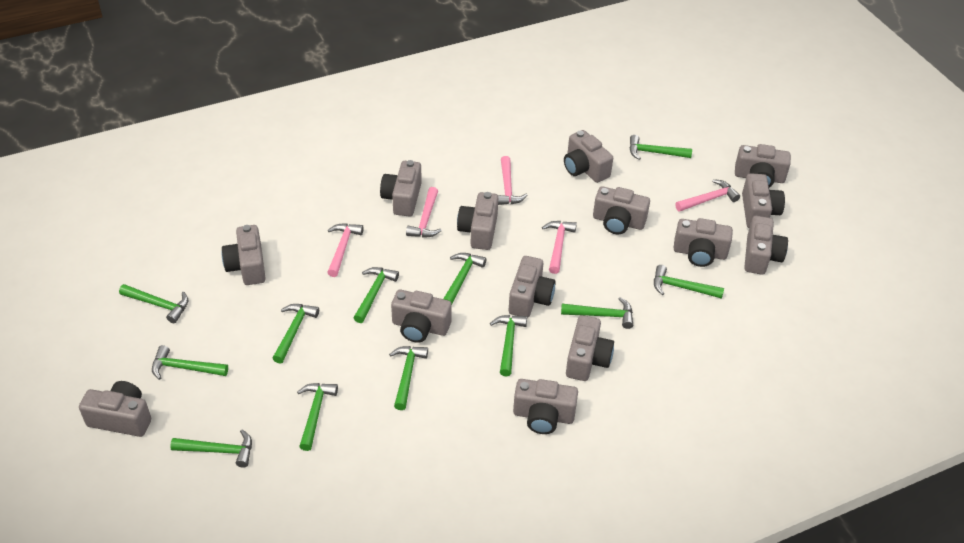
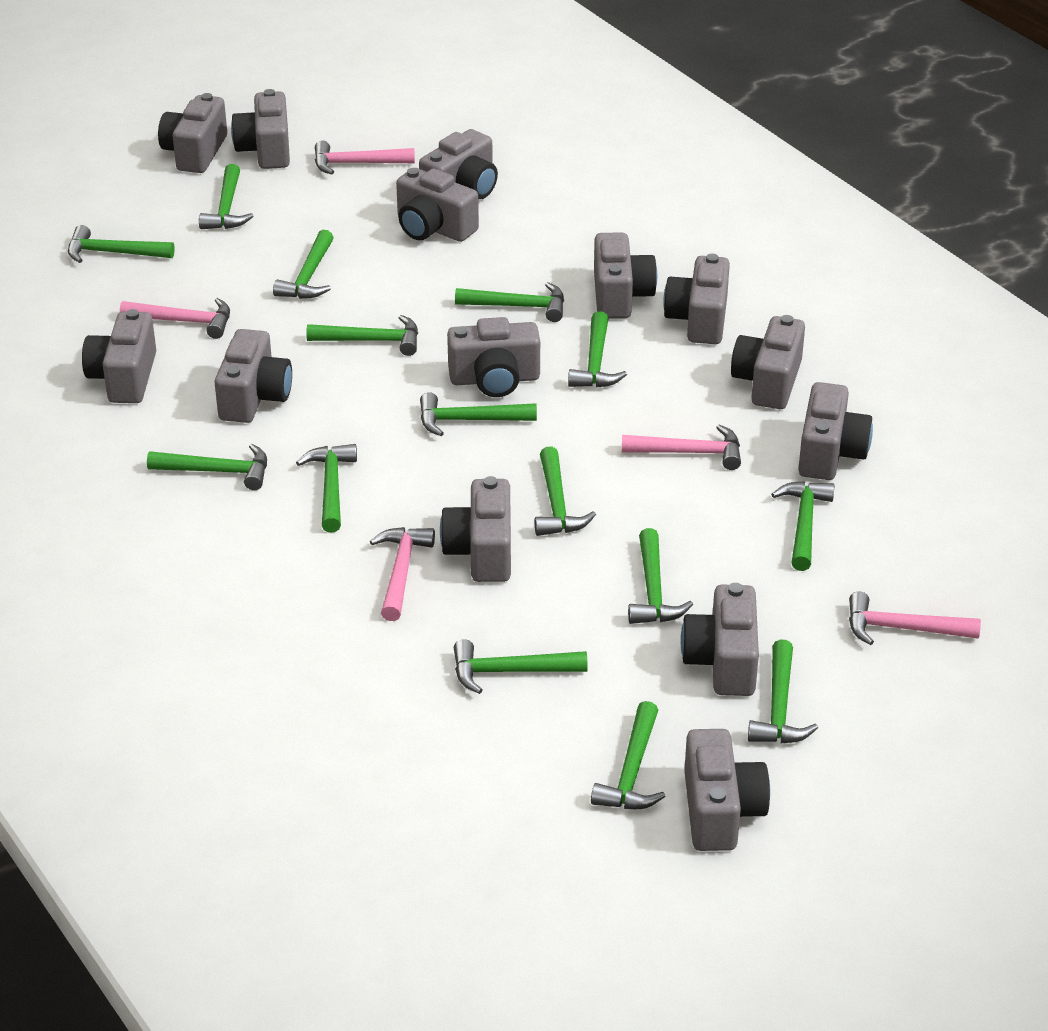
green hammer: [119,284,189,323] [152,345,228,380] [170,430,252,468] [272,304,319,363] [297,383,338,451] [354,267,399,323] [389,346,428,410] [443,253,486,304] [490,315,527,376] [561,297,633,329] [629,135,692,160] [654,265,724,299] = 12 -> [68,225,175,263] [147,444,267,490] [199,164,253,229] [273,230,334,299] [296,444,357,532] [306,315,418,356] [420,392,537,436] [454,639,588,694] [455,282,564,322] [535,447,596,536] [568,311,627,388] [591,701,666,809] [628,528,693,624] [748,639,818,743] [771,481,835,571] = 15

